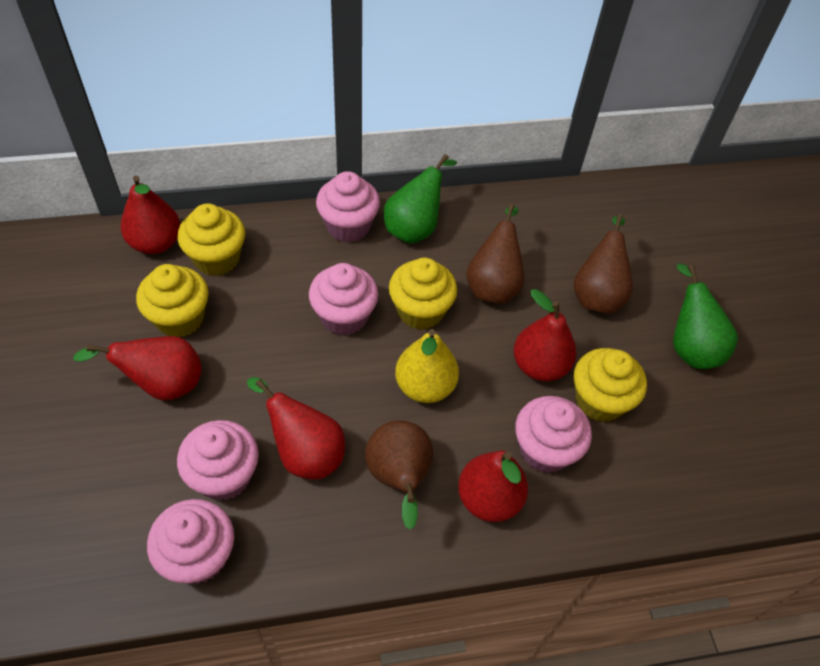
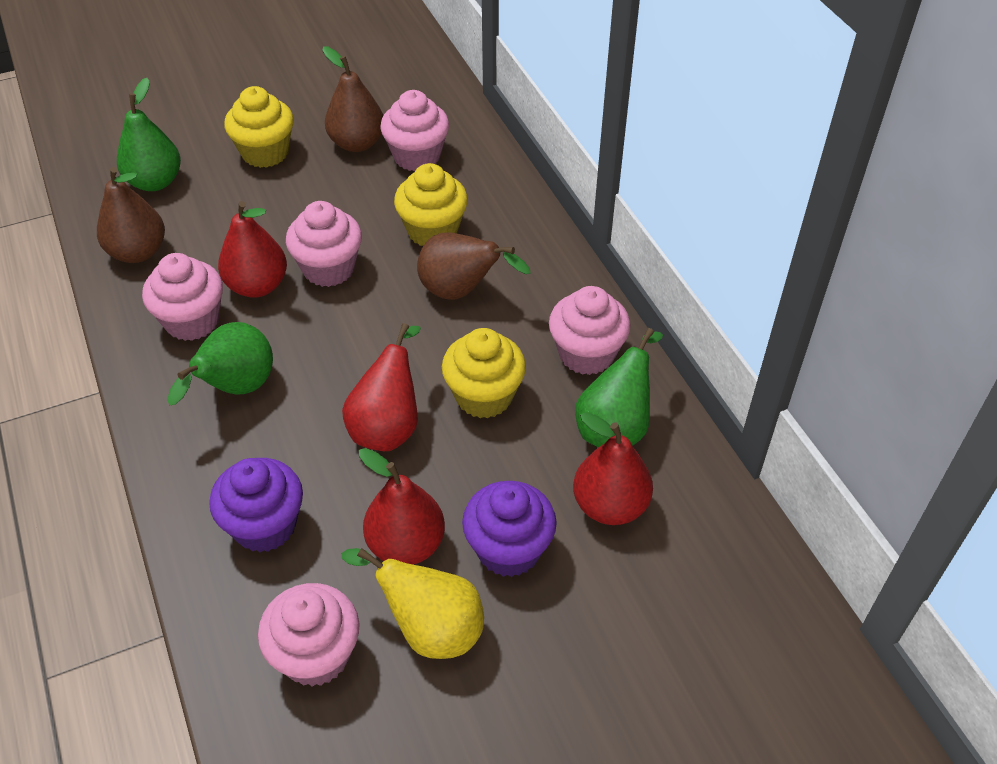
green pear: [384,154,457,244] [673,264,738,369] = 2 -> [117,78,181,191] [167,322,273,405] [575,328,663,447] = 3
purple cupcake: none = 0 -> [209,458,303,552] [462,481,557,577] = 2
red pear: [73,336,202,401] [121,176,180,254] [247,377,345,480] [458,450,528,522] [514,289,576,381] = 5 -> [218,201,287,298] [342,323,421,451] [359,448,445,565] [573,412,653,525] = 4
yellow cupcake: [136,264,209,337] [177,203,245,276] [389,258,457,330] [574,348,647,422] = 4 -> [224,86,294,168] [394,163,468,246] [442,328,526,418] = 3

